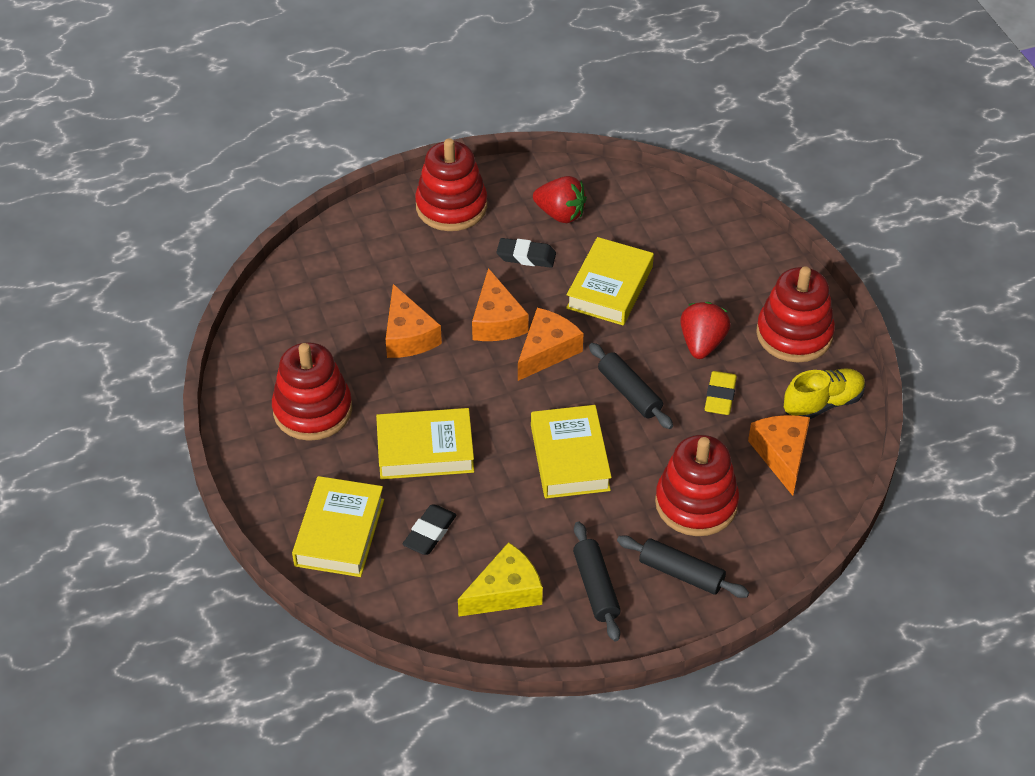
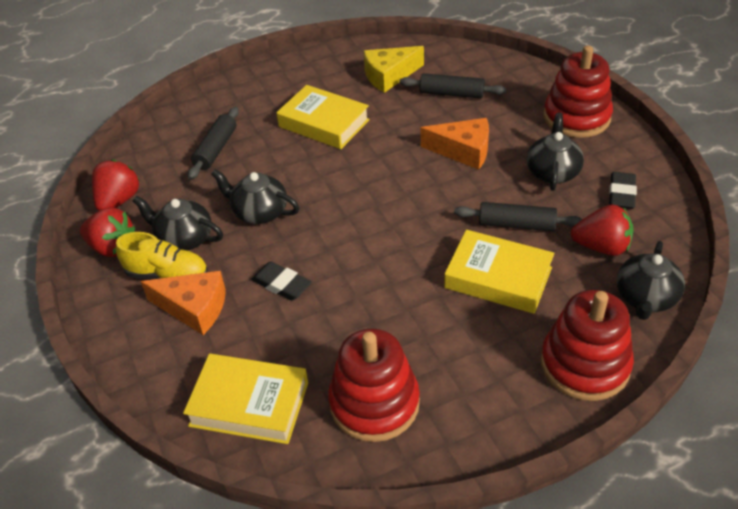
black teapot: none = 0 -> [133,196,223,251] [211,169,299,224] [527,113,584,191] [617,241,685,320] = 4
orange cheese: [386,284,442,358] [472,268,529,341] [518,308,584,381] [748,415,810,496] = 4 -> [141,271,226,335] [421,118,489,170] = 2
red stacking toy: [272,342,352,441] [415,138,487,231] [655,435,739,536] [756,266,835,362] = 4 -> [328,328,420,442] [541,290,634,401] [543,46,613,138] = 3
red strawberry: [533,176,587,223] [680,302,731,359] = 2 -> [80,208,135,257] [92,159,140,211] [571,204,634,256] = 3
yellow book: [292,476,384,577] [376,408,474,479] [531,405,612,498] [566,237,654,325] = 4 -> [183,354,308,444] [276,85,370,149] [444,230,555,314] = 3
yellow eraser: [705,371,737,415] = 1 -> none = 0

